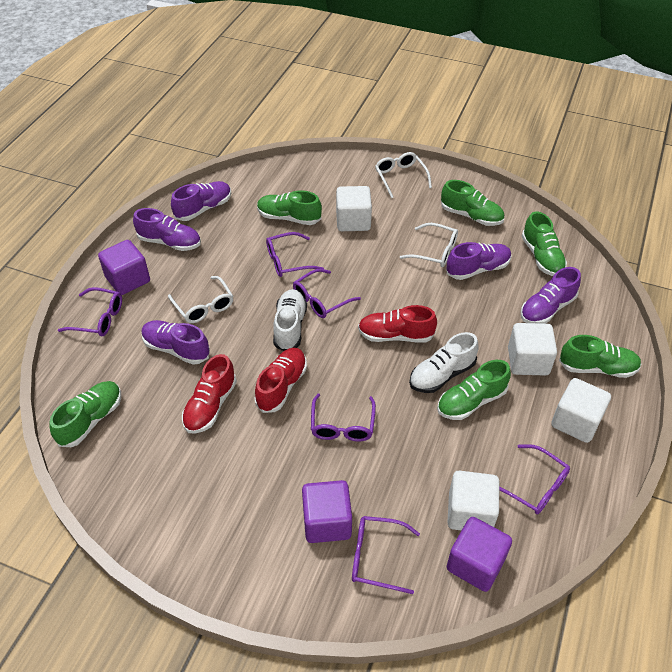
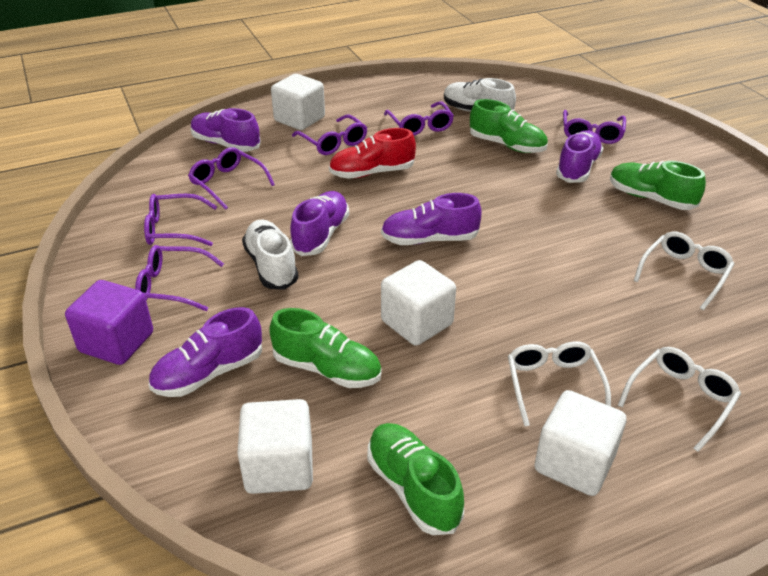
green shoe: [50,381,121,447] [257,190,322,225] [437,360,511,420] [441,180,504,226] [521,211,567,276] [559,335,642,378] = 6 -> [269,308,382,388] [367,423,464,535] [470,99,548,153] [610,161,706,210] = 4
purple cube: [98,240,150,295] [302,480,352,543] [447,517,512,592] = 3 -> [65,280,153,365] = 1
red shoe: [182,354,237,434] [254,348,307,413] [358,305,437,343] = 3 -> [329,128,416,179] = 1

